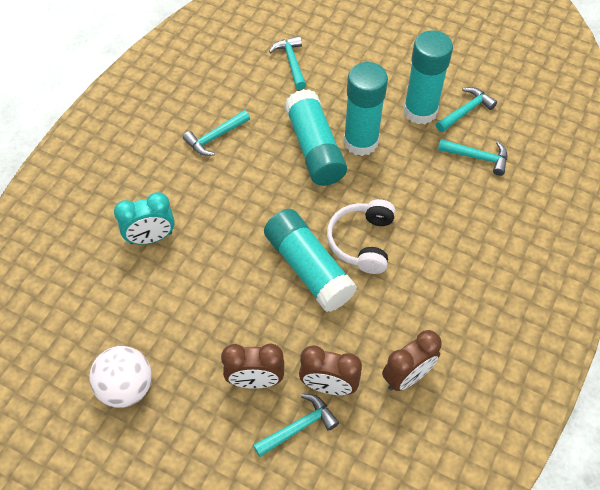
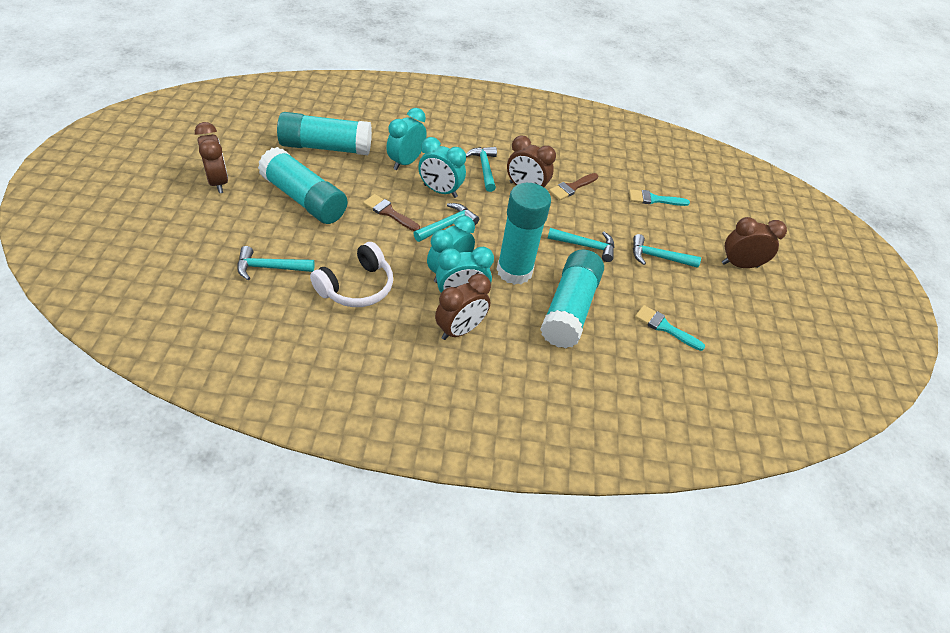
brown brush: none = 0 -> [363,194,420,231] [549,173,598,200] = 2
brown clock: [221,344,284,389] [299,345,362,395] [382,330,442,391] = 3 -> [195,122,228,193] [435,274,491,340] [507,135,556,187] [722,217,787,268] = 4
turquoise brush: none = 0 -> [629,189,690,206] [635,305,705,351] = 2
turquoise clock: [114,192,175,245] = 1 -> [386,108,427,170] [418,137,466,198] [427,216,475,283] [436,247,494,293] = 4
white ball: [89,346,152,408] = 1 -> none = 0

